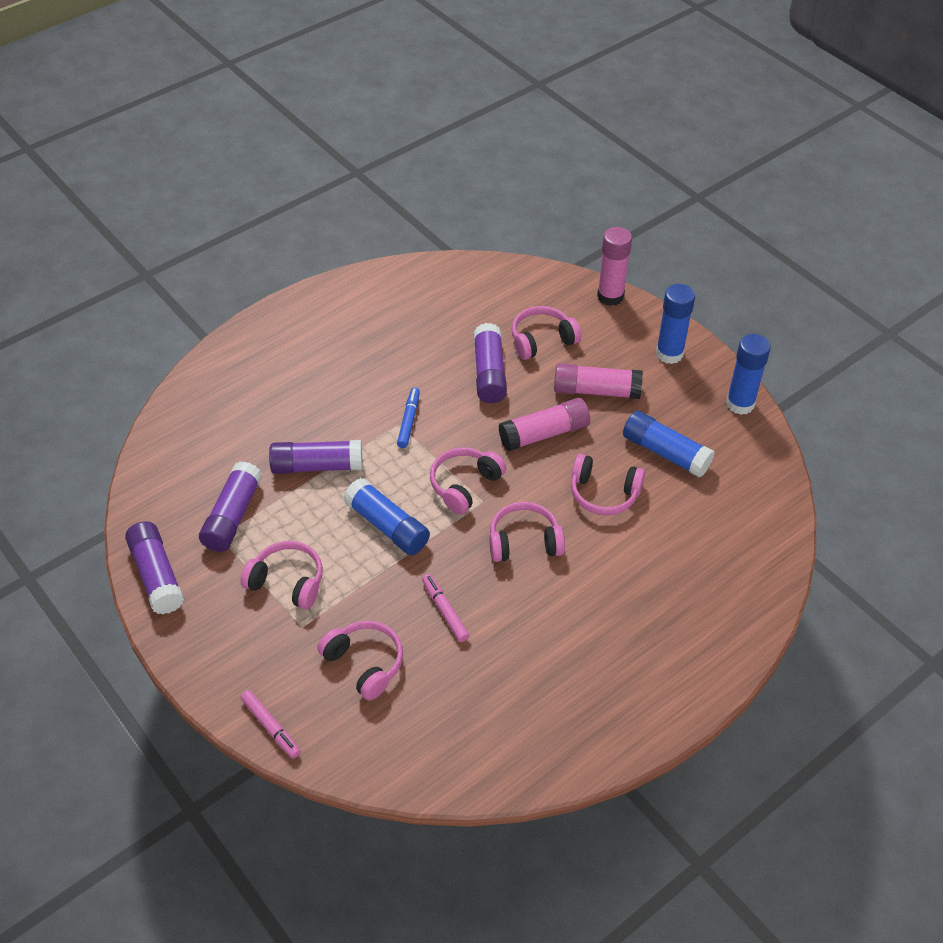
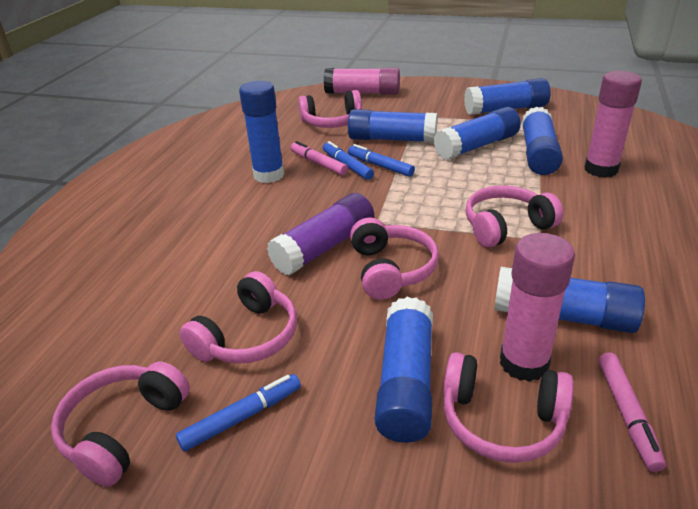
blue glue stick: [343,478,430,555] [623,411,715,478] [656,284,695,364] [726,334,771,415] = 4 -> [239,81,285,183] [348,109,437,143] [375,297,433,443] [434,107,521,160] [464,78,551,115] [494,267,645,333] [522,107,563,175] = 7
blue marker: [397,387,420,448] = 1 -> [176,374,301,452] [323,141,374,180] [348,144,415,177] = 3
purple glue stick: [125,521,184,614] [199,461,262,552] [269,440,363,474] [473,323,507,403] = 4 -> [267,193,374,276] = 1

